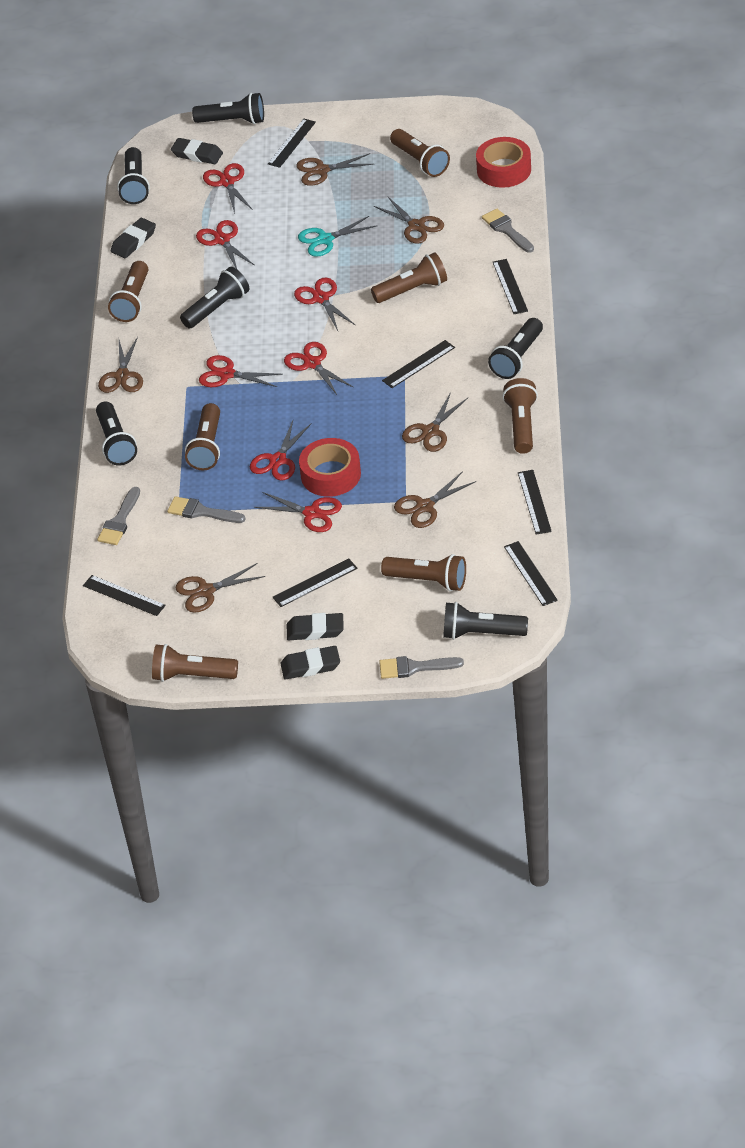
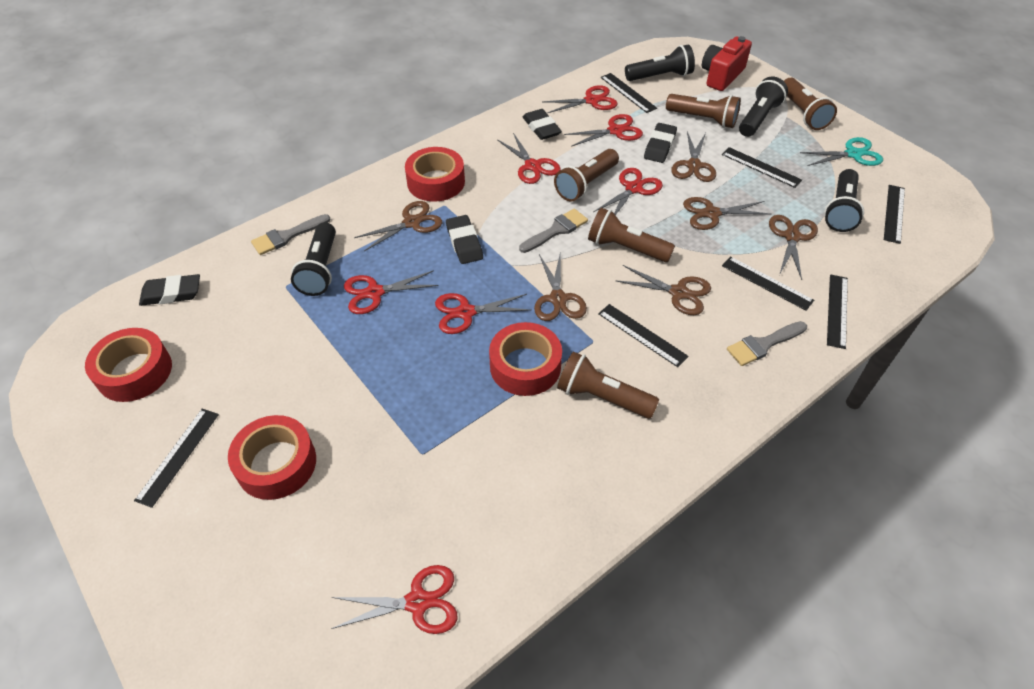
black flashlight: [96,402,137,465] [117,147,150,204] [180,267,250,328] [192,93,264,124] [443,602,528,640] [488,318,543,379] = 6 -> [291,222,336,296] [625,44,695,81] [739,77,788,137] [824,169,864,232] = 4
brown flashlight: [108,261,148,322] [152,644,238,682] [185,403,220,470] [371,252,447,303] [381,554,466,591] [390,129,450,177] [502,378,538,454] = 7 -> [554,149,619,201] [557,351,659,419] [588,208,675,262] [666,94,741,128] [784,78,837,130] = 5
grey brush: [97,487,140,545] [167,496,245,523] [379,656,464,679] [482,209,534,253] = 4 -> [251,214,330,255] [519,208,588,253] [727,321,807,366] = 3
red camera: none = 0 -> [702,36,752,91] = 1
red tape: [299,438,361,497] [476,137,531,188] = 2 -> [85,328,172,402] [228,415,316,500] [405,147,465,202] [489,322,562,396] = 4

